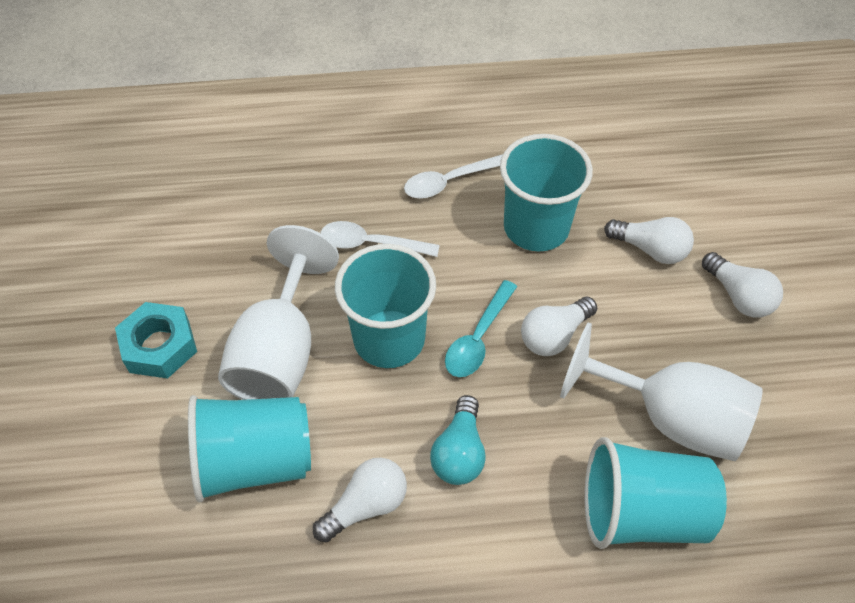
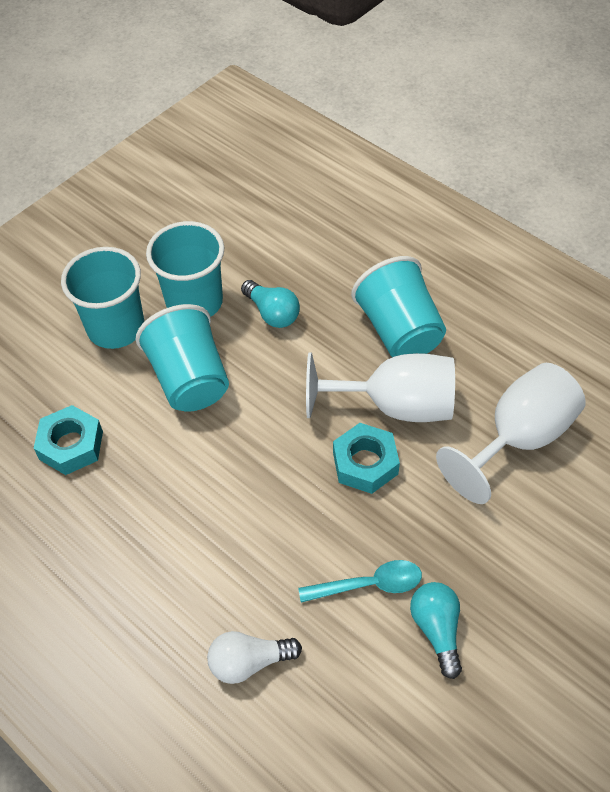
turquoise light bulb: [430,395,486,485] = 1 -> [241,280,300,328] [410,582,462,679] = 2
turquoise nut: [115,302,197,379] = 1 -> [34,405,103,475] [333,423,400,494] = 2
white light bulb: [313,458,407,542] [521,297,597,356] [604,217,694,264] [702,252,783,318] = 4 -> [207,631,302,684] = 1
white spoon: [321,221,440,257] [404,154,503,199] = 2 -> none = 0

